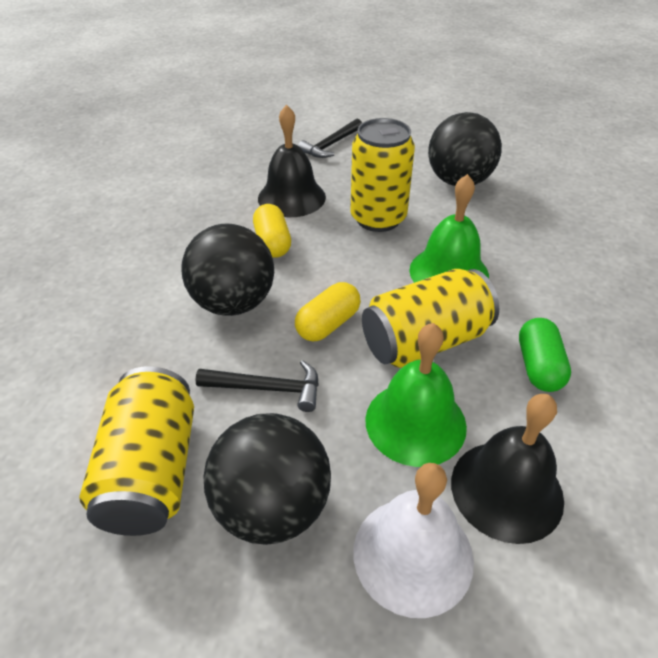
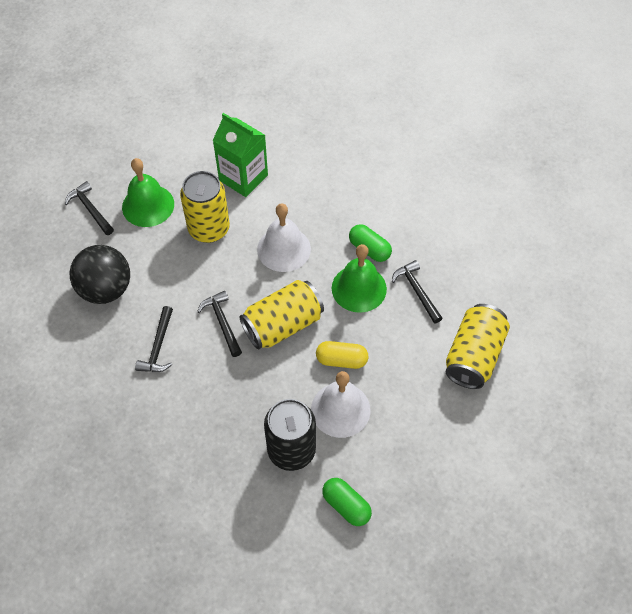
black ball: [181,223,274,316] [203,413,331,545] [428,112,502,186] = 3 -> [69,245,130,304] = 1
black bell: [258,105,326,218] [451,394,564,544] = 2 -> none = 0
black can: none = 0 -> [264,399,316,471] = 1
black hammer: [195,360,319,412] [298,119,362,158] = 2 -> [65,181,114,235] [135,306,173,372] [197,291,242,357] [392,260,443,324] = 4
green capsule: [519,318,571,392] = 1 -> [322,478,372,526] [349,224,392,262] = 2
green carton: none = 0 -> [213,113,268,197] = 1
white bell: [353,463,474,618] = 1 -> [257,203,311,272] [311,371,371,438] = 2
yellow capsule: [253,204,291,258] [295,282,361,342] = 2 -> [316,341,368,369] = 1

